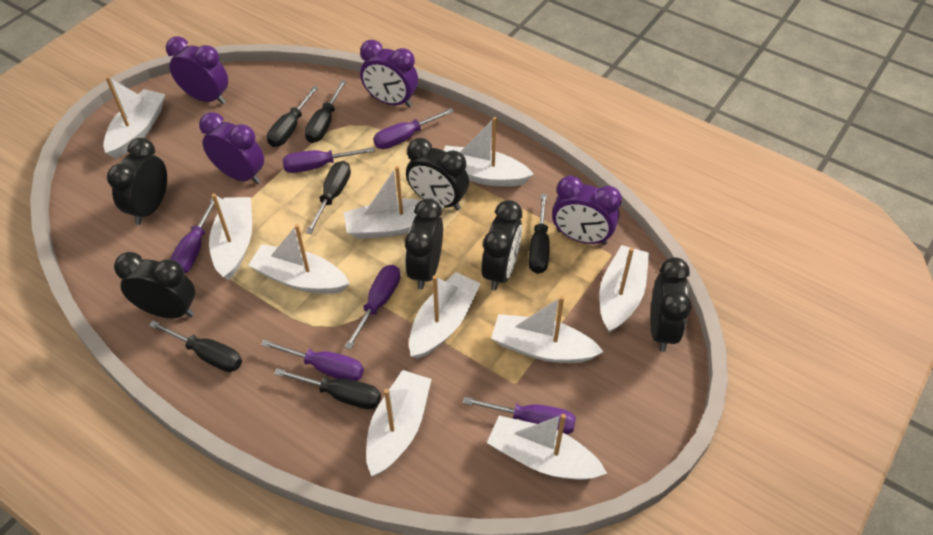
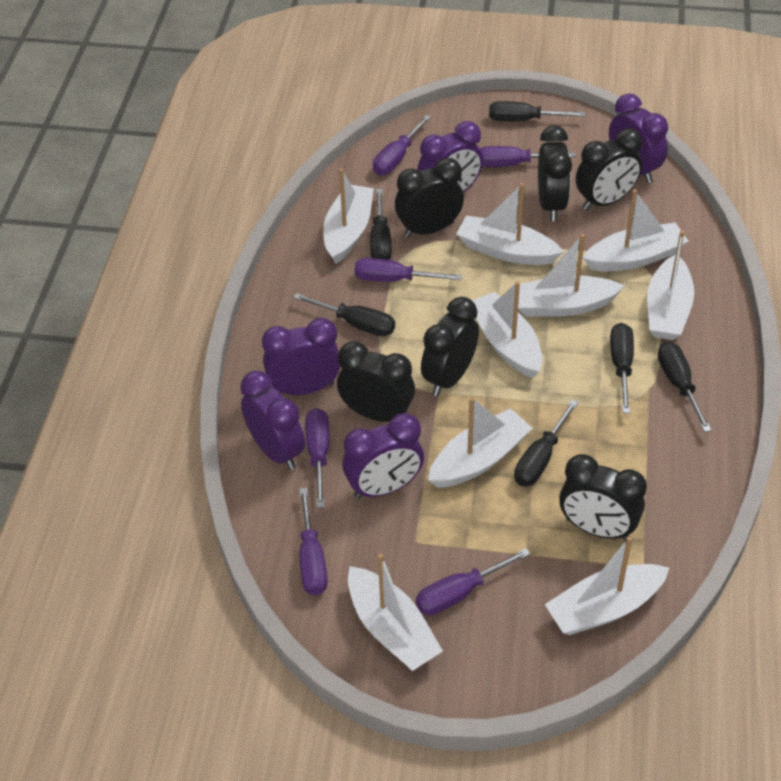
purple clock: [166,36,228,105] [199,112,264,184] [360,40,418,108] [552,176,622,245] = 4 -> [240,371,305,470] [262,318,340,395] [342,413,424,499] [417,121,483,192] [609,93,668,183] = 5
white boat: [103,76,165,159] [209,194,252,280] [248,224,350,294] [344,166,444,239] [366,370,432,476] [409,272,480,359] [443,117,534,187] [487,414,607,480] [491,296,604,363] [599,245,649,333] = 10 -> [323,168,374,264] [348,554,443,671] [428,397,533,488] [456,183,564,265] [472,281,543,378] [511,234,624,317] [545,536,669,635] [583,189,689,271] [647,230,694,340] = 9

